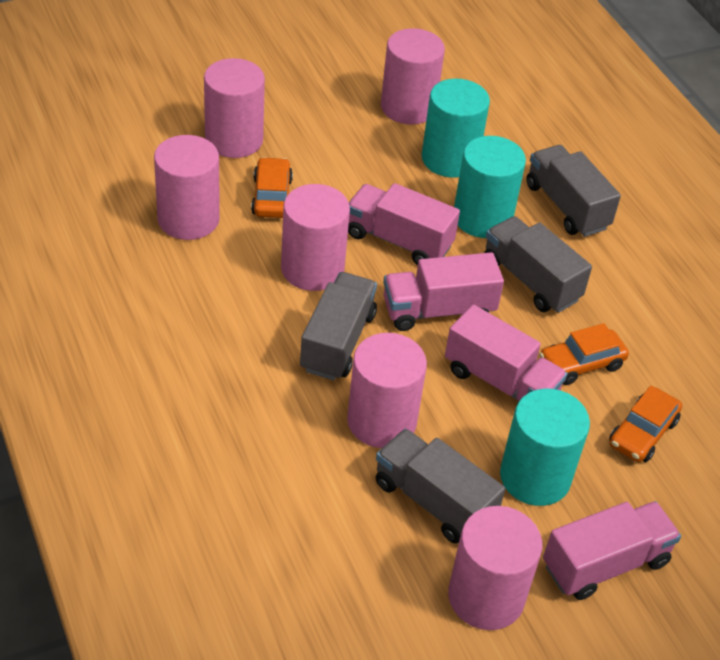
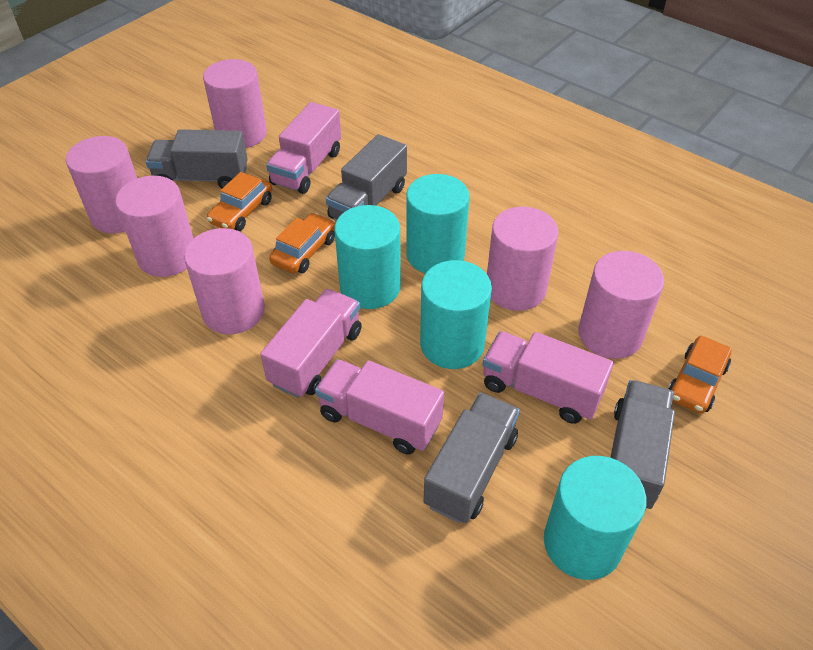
turquoise cylinder: [422,78,490,178] [454,136,526,238] [500,389,590,506] = 3 -> [334,205,401,309] [406,174,470,274] [420,260,492,369] [544,456,647,580] = 4

